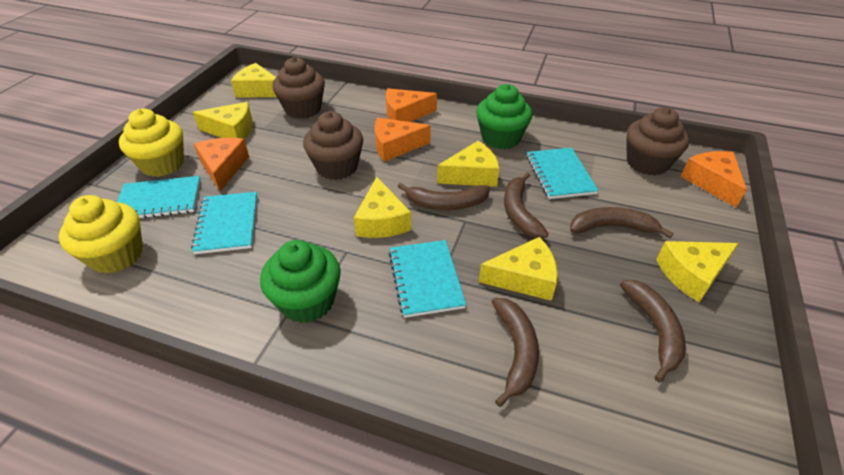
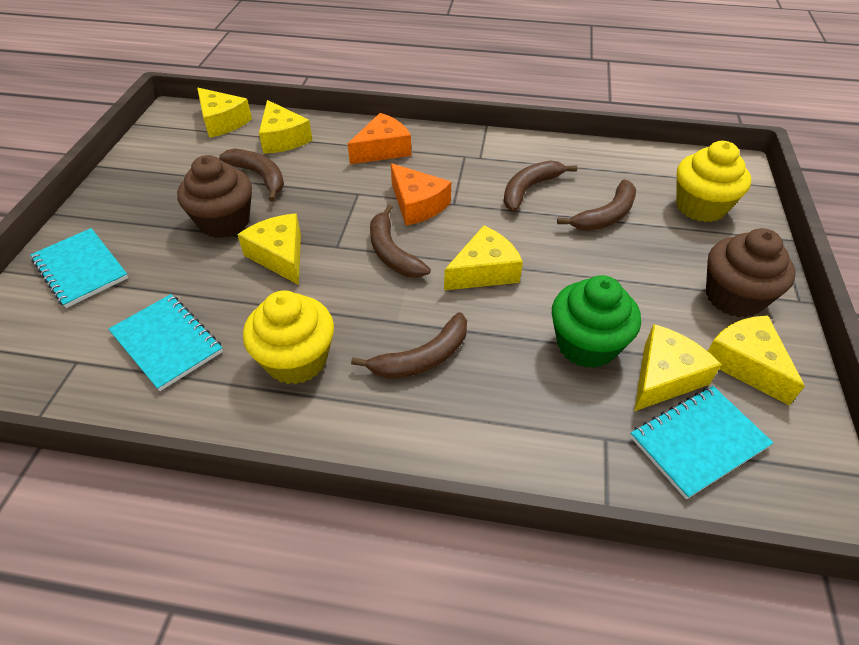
brown cupcake: [272,57,325,119] [303,111,363,180] [627,107,689,176] = 3 -> [177,155,252,238] [706,228,795,318] = 2
green cupcake: [260,240,341,323] [476,84,532,149] = 2 -> [552,275,641,368] = 1
orange cheese: [194,138,249,191] [375,118,431,162] [386,88,437,122] [681,151,747,208] = 4 -> [348,113,411,164] [391,163,451,225] = 2
turquoise notebook: [117,176,201,218] [191,192,257,254] [388,240,466,318] [527,148,599,199] = 4 -> [30,228,128,308] [108,294,223,391] [630,386,773,499] = 3

